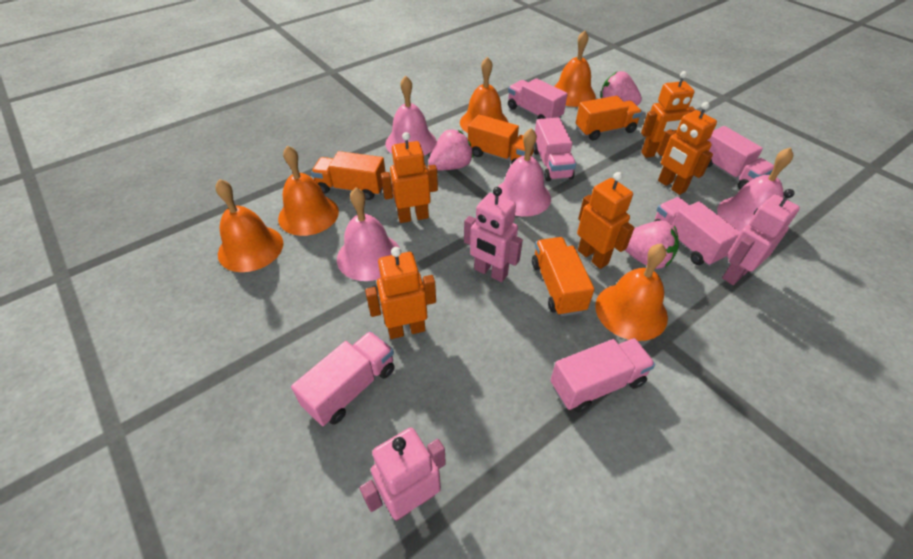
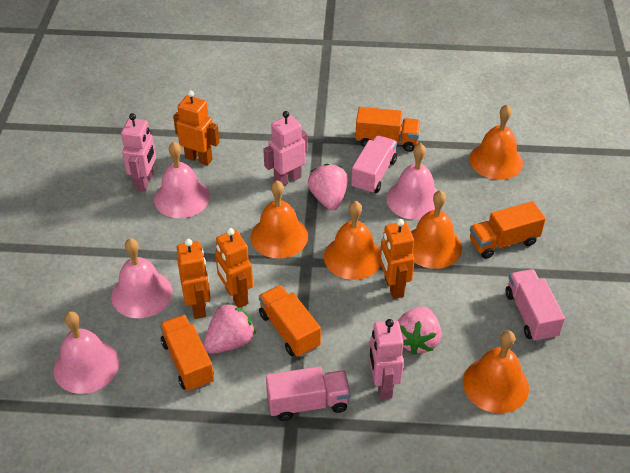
orange robot: [365,247,436,339] [381,132,438,223] [577,172,635,269] [641,71,695,158] [658,102,717,195] = 5 -> [173,90,220,165] [177,239,211,319] [215,228,253,308] [380,219,415,299] = 4
pink truck: [291,331,395,426] [508,78,568,119] [534,117,576,181] [550,338,655,413] [654,197,740,266] [707,126,774,190] = 6 -> [266,367,351,421] [351,135,397,194] [506,269,565,342] = 3

